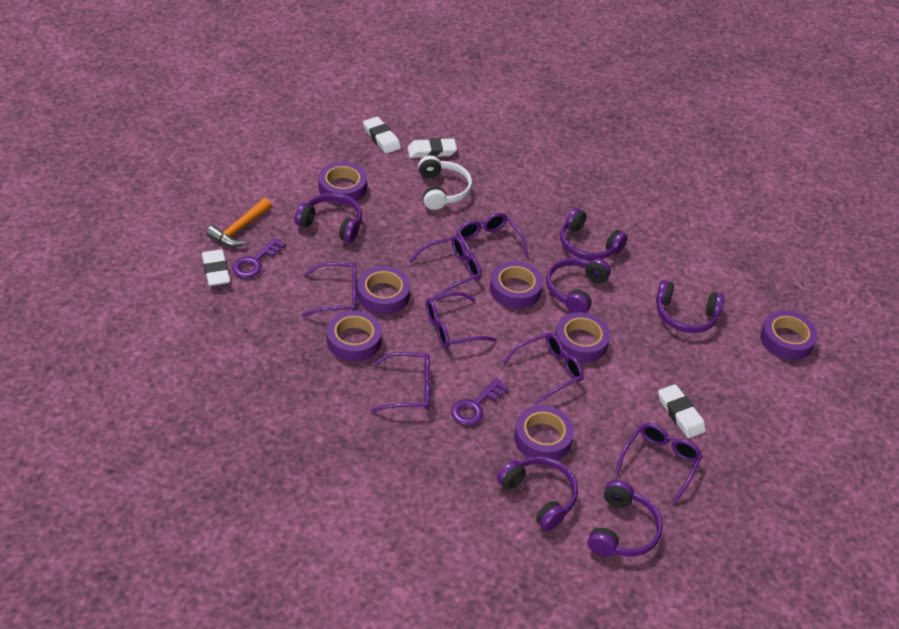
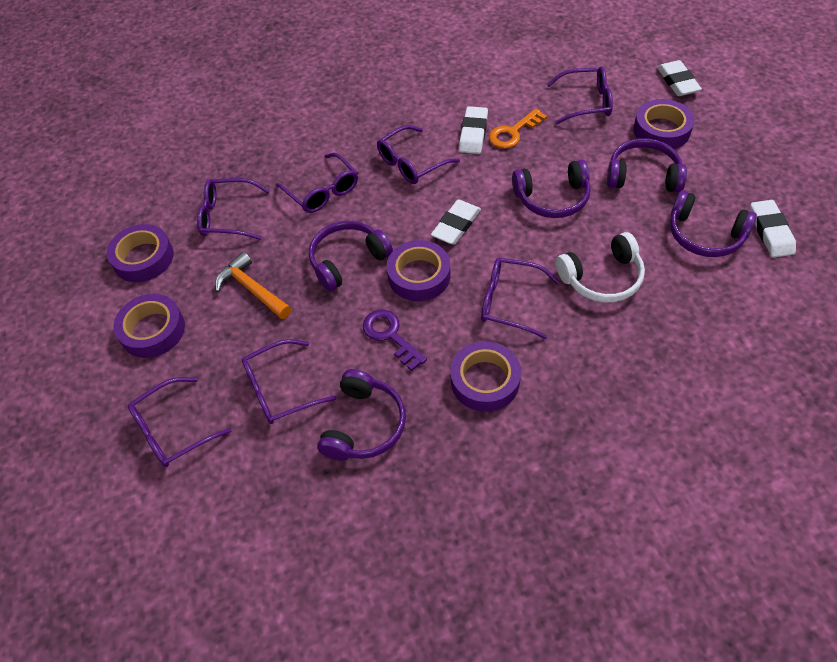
orange key: none = 0 -> [489,109,547,149] = 1
purple headphones: [295,193,362,243] [497,456,578,531] [546,258,611,313] [560,208,627,260] [588,480,663,556] [656,280,725,333] = 6 -> [309,221,393,291] [317,369,406,461] [512,159,591,218] [607,138,687,193] [670,190,757,257] = 5
purple key: [232,238,285,278] [451,378,508,426] = 2 -> [363,310,427,371] = 1
purple tape: [318,162,367,204] [327,310,382,362] [357,266,410,315] [490,261,543,309] [514,405,574,460] [555,312,610,363] [760,311,818,360] = 7 -> [107,224,174,282] [114,294,185,358] [387,240,450,301] [450,341,521,412] [633,99,695,149] = 5

